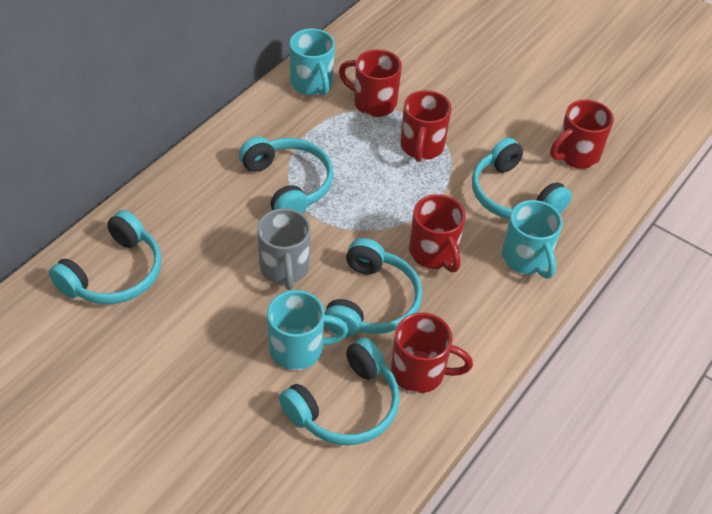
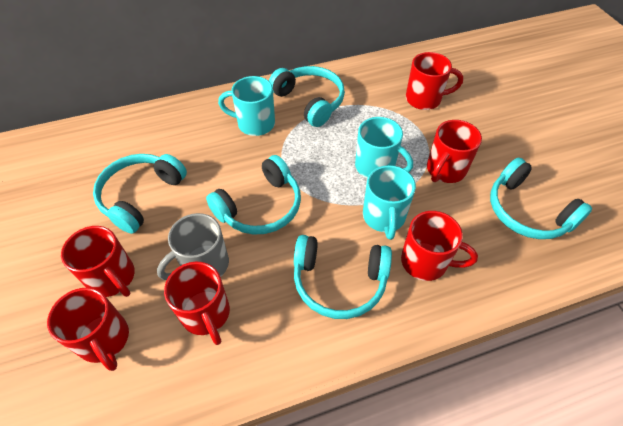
red mug: [339,49,402,117] [391,313,473,393] [400,90,451,162] [409,194,466,272] [550,100,614,169] = 5 -> [47,288,129,371] [61,226,135,297] [164,262,230,345] [401,211,478,281] [406,52,463,110] [427,120,482,183] = 6

